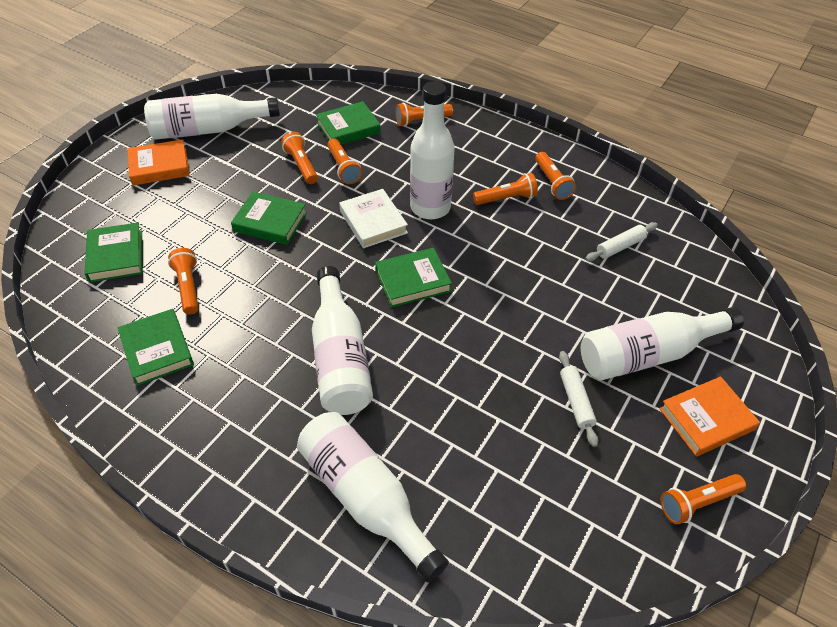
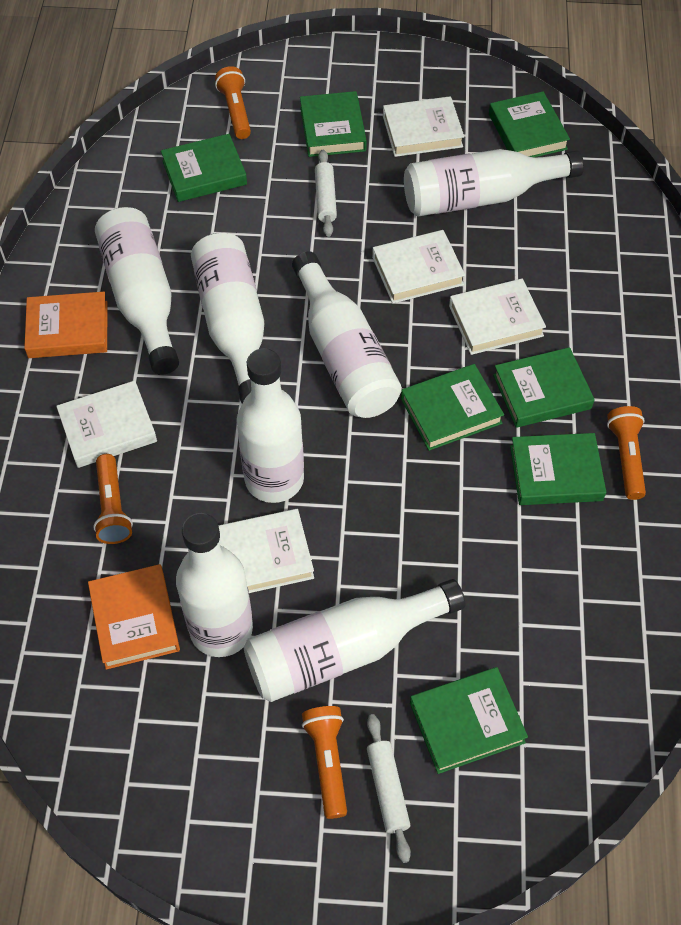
green book: [84,222,143,283] [118,309,194,386] [231,192,307,245] [316,101,381,145] [375,248,452,308] = 5 -> [161,134,247,202] [300,91,367,157] [401,364,504,451] [410,667,528,774] [489,91,570,157] [493,347,595,428] [510,433,606,505] = 7
orange flashlight: [168,248,199,315] [281,132,318,184] [327,138,362,184] [395,103,453,126] [473,173,538,205] [535,152,576,200] [661,474,746,525] = 7 -> [93,454,133,544] [215,66,251,139] [302,706,347,819] [607,406,646,500] = 4
white book: [339,189,408,248] = 1 -> [56,381,157,468] [218,509,314,593] [372,230,465,304] [383,96,464,157] [449,279,546,355] = 5
white bottle: [144,94,280,140] [297,412,449,583] [312,266,373,415] [410,81,455,219] [581,307,744,381] = 5 -> [95,207,179,375] [176,513,253,657] [191,233,264,403] [237,348,304,503] [244,579,465,702] [292,251,402,418] [404,149,584,217] = 7

